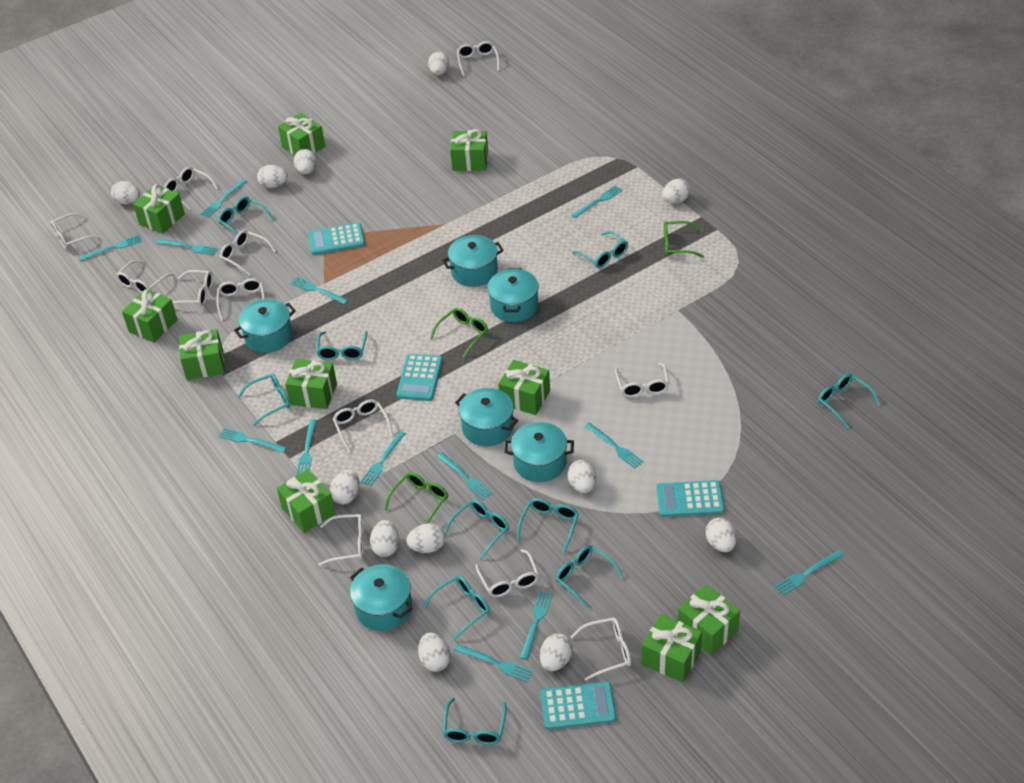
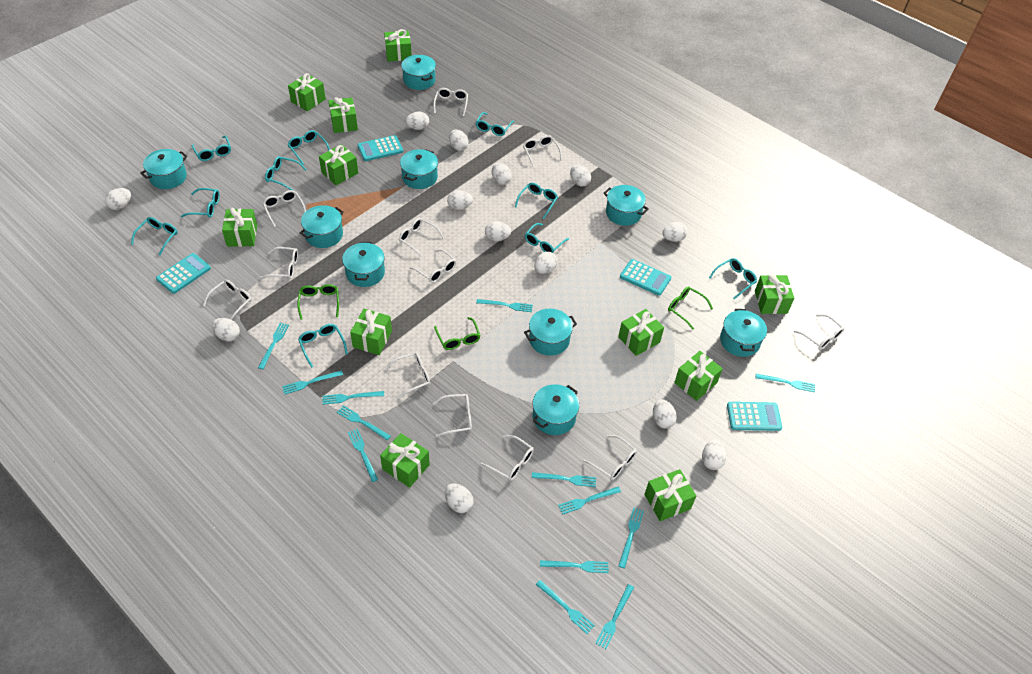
green gift: [122,289,178,343] [133,184,185,234] [179,329,225,380] [277,469,336,533] [278,113,325,155] [285,359,337,409] [450,129,488,171] [498,360,550,415] [642,614,702,683] [678,585,740,655] = 10 -> [222,208,257,247] [288,73,326,111] [319,144,358,185] [328,97,358,133] [350,309,392,355] [380,433,430,488] [384,29,412,62] [618,309,664,356] [644,469,696,521] [674,351,723,401] [755,275,794,314] = 11
turquoise pot: [234,299,296,353] [350,564,412,631] [442,235,504,287] [455,388,518,446] [487,268,539,322] [504,422,574,482] = 6 -> [140,149,187,189] [300,205,344,248] [342,242,385,287] [400,149,438,189] [401,55,436,90] [524,309,577,356] [533,384,579,435] [604,185,649,226] [720,309,767,357] = 9
white egg: [111,181,140,204] [257,165,288,188] [294,149,317,174] [330,470,360,504] [370,520,399,557] [406,523,445,553] [418,633,450,672] [428,52,449,75] [540,634,573,671] [568,460,596,493] [663,178,690,204] [706,518,737,552] = 12 -> [105,188,131,210] [212,318,240,341] [406,111,429,130] [445,484,473,513] [447,190,473,210] [449,130,469,151] [485,221,511,241] [492,163,512,185] [534,252,557,274] [570,165,591,187] [653,399,677,429] [662,222,688,242] [702,440,726,470] = 13

